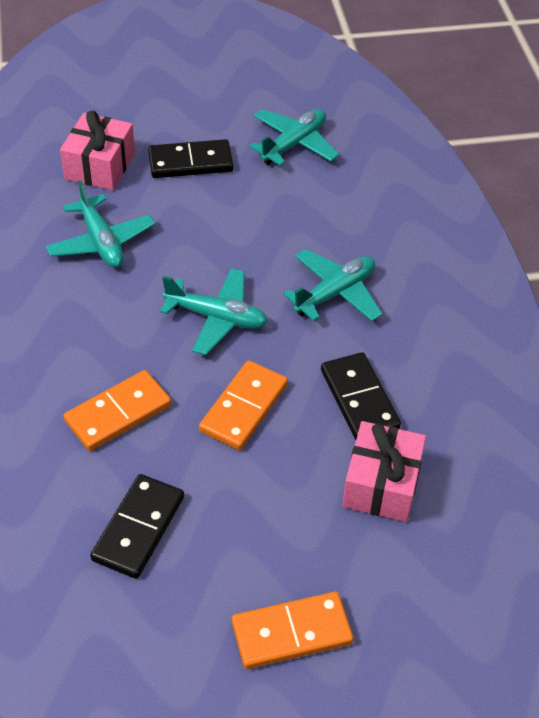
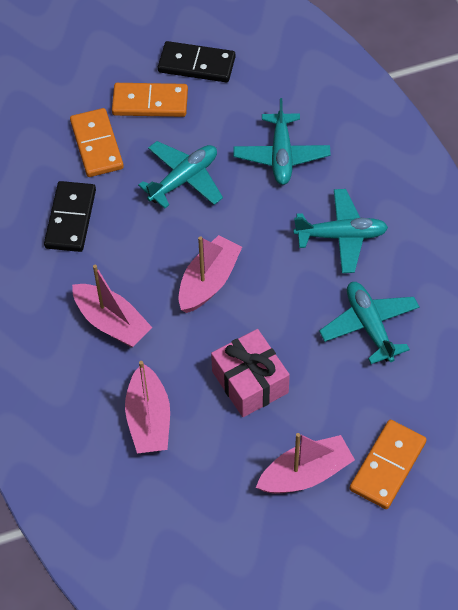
black domino: [90,474,184,579] [148,139,234,178] [321,352,401,440] = 3 -> [44,181,96,252] [158,41,235,82] = 2
pink boat: none = 0 -> [72,265,153,347] [125,361,170,453] [179,235,242,313] [256,433,355,494] = 4
pink gift: [60,111,135,190] [342,421,426,522] = 2 -> [211,329,290,417] = 1

